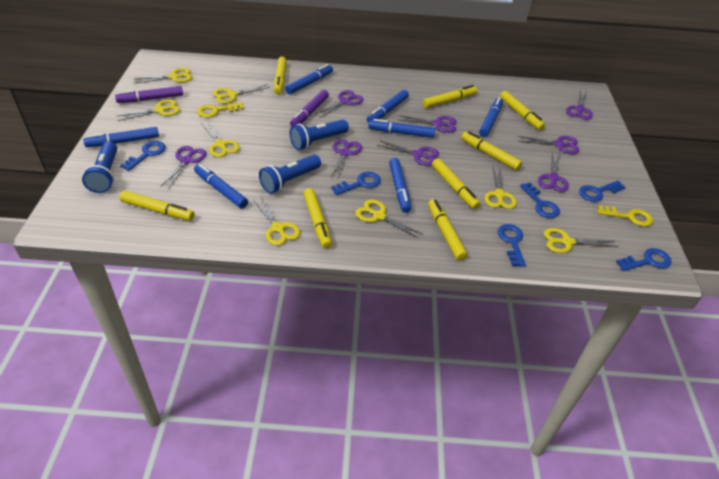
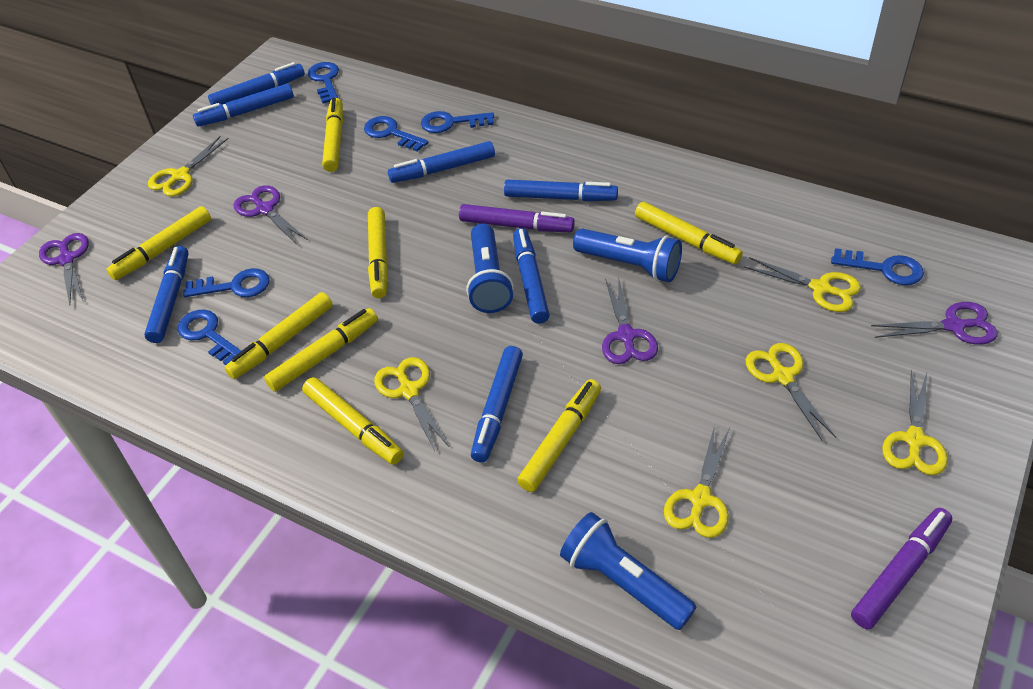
purple scissors: [160,146,206,189] [316,90,363,118] [330,139,362,178] [377,140,439,166] [398,115,457,133] [518,136,580,154] [538,152,569,192] [566,90,593,120] = 8 -> [39,233,89,305] [234,185,308,245] [602,276,658,364] [871,302,998,345] = 4
yellow key: [197,102,244,118] [598,205,653,227] = 2 -> none = 0
yellow scissors: [118,99,180,121] [136,68,192,83] [201,121,240,157] [213,84,270,104] [253,196,300,246] [355,199,422,239] [485,165,517,209] [544,228,618,253] = 8 -> [148,136,229,196] [374,357,449,451] [664,425,730,538] [744,257,861,312] [746,343,836,441] [882,370,948,475] = 6

